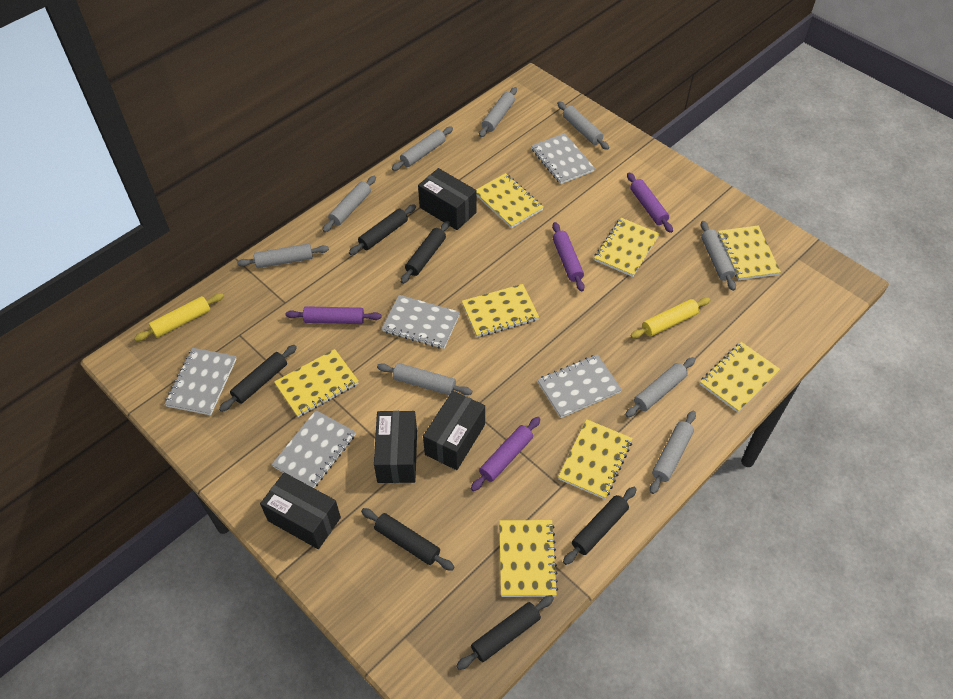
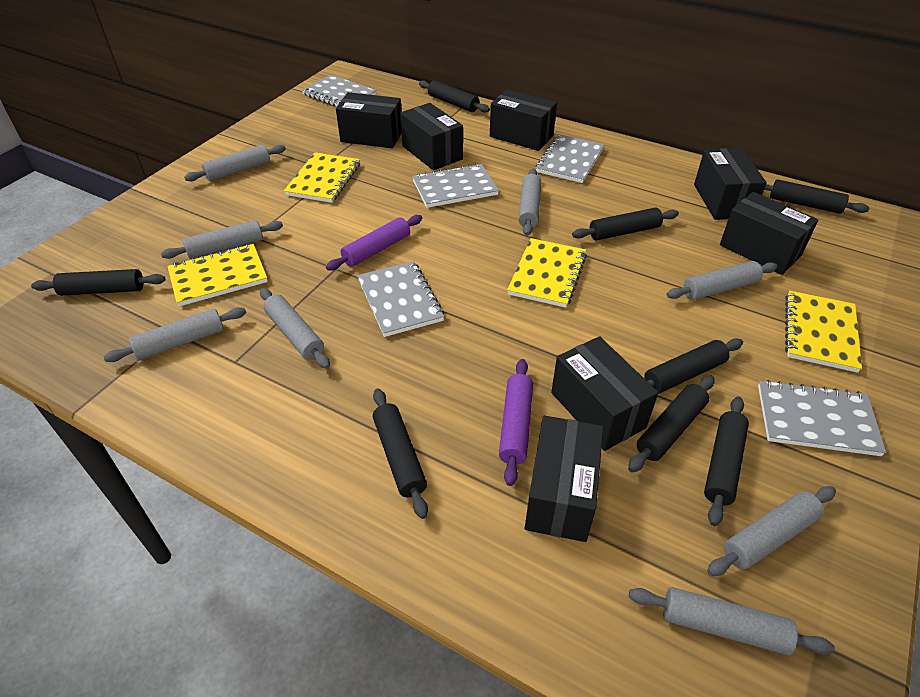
black box: [260,472,341,549] [374,411,417,483] [418,168,477,230] [423,391,485,470] = 4 -> [336,92,402,148] [400,103,463,170] [490,89,557,151] [525,416,604,542] [551,336,658,451] [694,148,767,220] [720,192,818,275] = 7
black rolling pin: [219,345,297,412] [349,204,416,255] [361,508,454,571] [401,221,450,284] [456,595,554,670] [563,487,637,565] = 6 -> [31,269,165,296] [373,389,428,519] [419,80,490,113] [572,208,679,240] [628,376,714,473] [644,338,743,394] [704,397,749,526] [764,179,870,214] = 8
grey rolling pin: [237,243,329,268] [323,176,376,232] [377,363,472,395] [392,126,453,171] [479,87,517,137] [557,102,609,150] [625,357,695,417] [650,411,696,494] [701,221,736,291] = 9 -> [104,307,246,362] [161,220,283,259] [184,145,286,181] [260,288,330,369] [518,169,541,236] [629,587,835,655] [667,261,777,300] [707,486,836,576] = 8
purple rolling pin: [286,306,382,324] [471,417,541,491] [552,222,585,292] [627,172,673,233] = 4 -> [326,215,422,271] [499,359,533,486] = 2
yellow notebook: [274,349,359,417] [462,284,539,337] [476,173,544,228] [499,520,558,597] [558,419,633,499] [594,218,660,277] [700,342,780,413] [718,225,781,280] = 8 -> [167,244,268,306] [284,153,360,203] [507,238,587,308] [785,291,862,373] = 4
yellow rolling pin: [134,293,224,341] [630,297,710,339] = 2 -> none = 0

